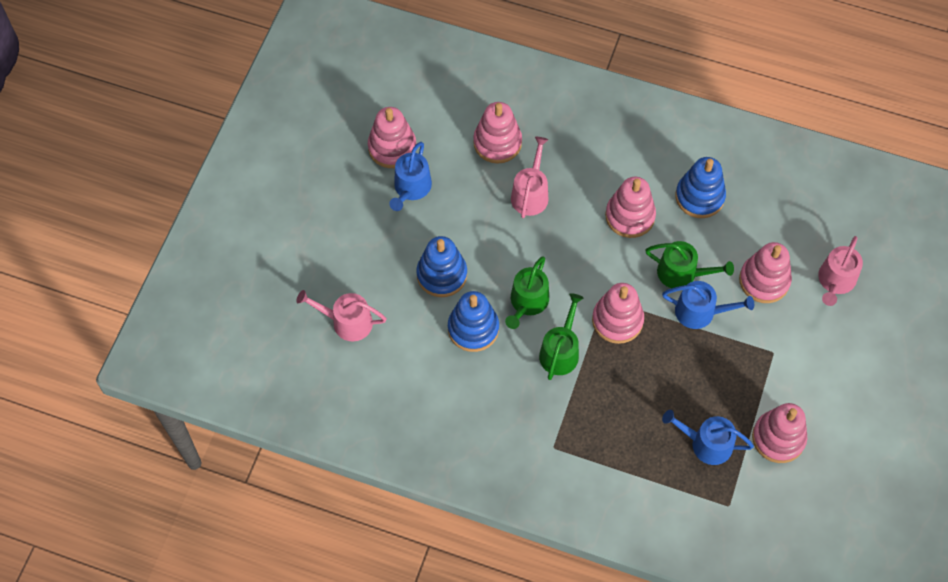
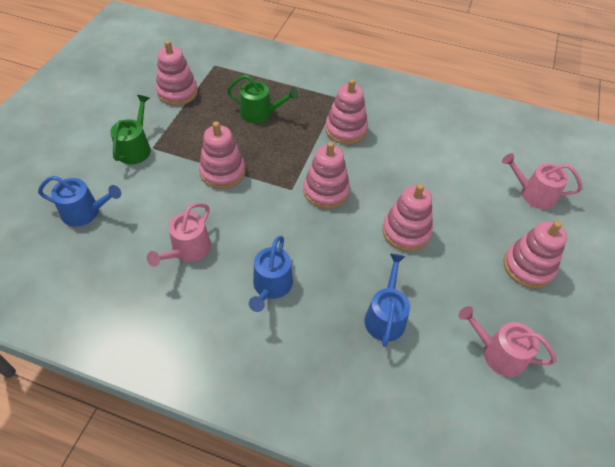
blue stacking toy: [417,236,467,297] [448,291,499,352] [676,157,726,218] = 3 -> none = 0
green watering can: [505,256,549,329] [539,293,583,380] [645,241,734,288] = 3 -> [110,95,151,164] [227,75,299,123] = 2

